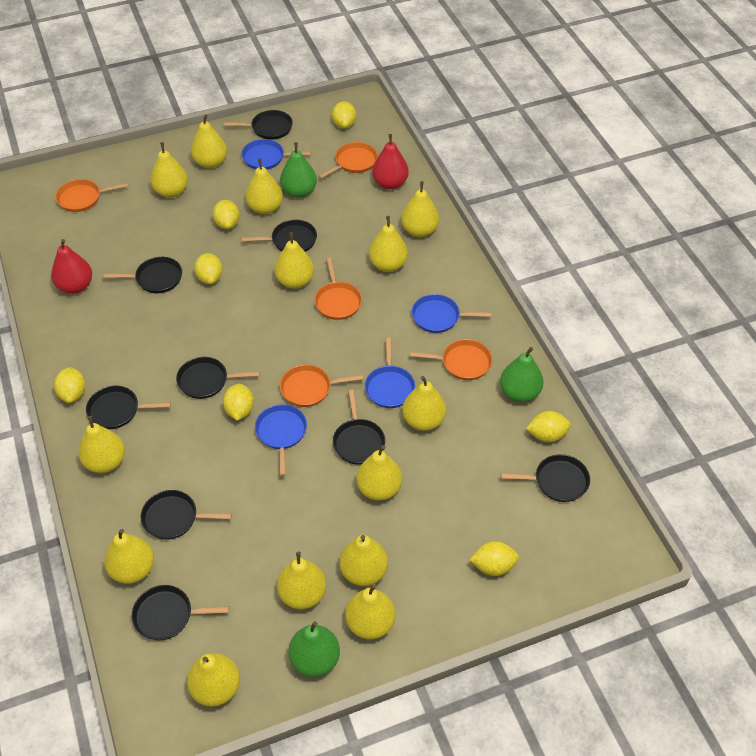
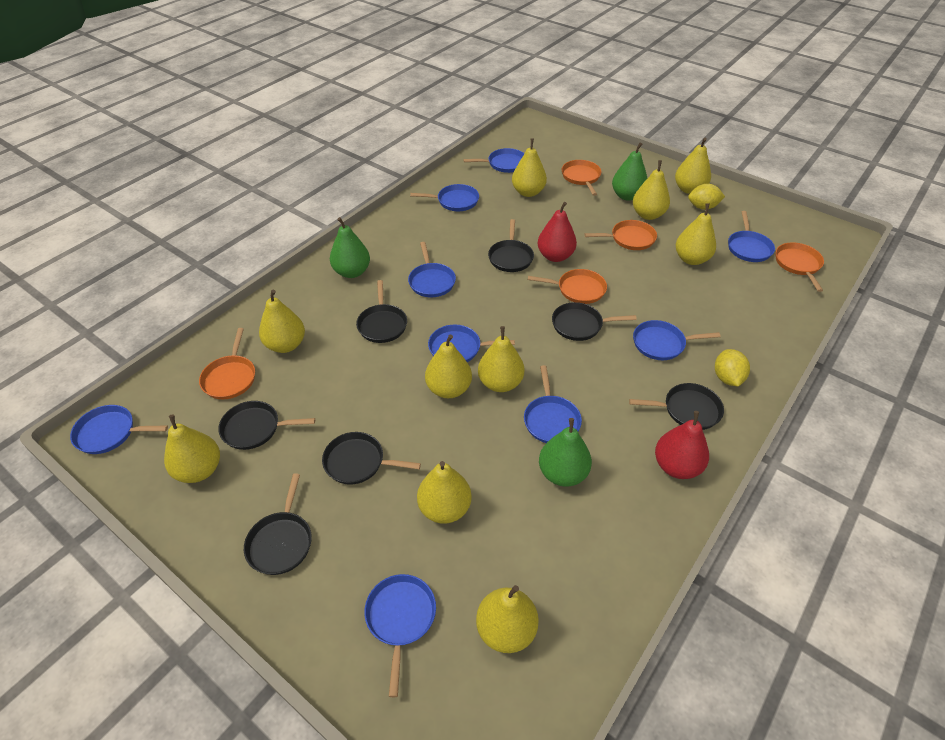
black pan: [86,386,171,429] [104,257,182,293] [132,585,229,641] [141,490,232,540] [176,357,260,399] [224,110,293,140] [242,220,317,252] [333,390,385,465] [501,454,590,502] = 9 -> [218,401,315,450] [244,473,312,575] [322,432,421,485] [356,280,407,343] [488,219,534,272] [552,302,637,341] [629,383,724,430] = 7
blue pan: [241,139,311,169] [255,404,307,476] [365,338,415,408] [412,294,491,333] = 4 -> [70,405,168,454] [364,574,436,697] [408,242,456,297] [410,184,479,211] [428,324,515,362] [463,148,524,173] [524,365,582,443] [633,320,721,360] [728,211,775,262] = 9
yellow lemon: [54,367,86,403] [194,253,223,284] [213,200,240,229] [223,383,254,421] [332,101,356,129] [470,541,519,576] [526,411,571,442] = 7 -> [688,183,725,210] [715,349,750,386] = 2
yellow pear: [78,416,125,473] [104,529,154,584] [150,142,188,198] [187,653,240,707] [191,114,227,168] [245,159,283,214] [275,232,314,289] [277,551,326,609] [340,535,388,586] [345,584,395,640] [356,445,402,501] [369,216,408,272] [401,181,439,237] [402,376,446,431] = 14 -> [164,414,220,483] [259,290,305,353] [417,461,472,524] [425,334,472,398] [476,585,539,653] [478,326,524,392] [512,138,547,197] [633,160,670,220] [675,138,711,194] [676,203,716,265] = 10

